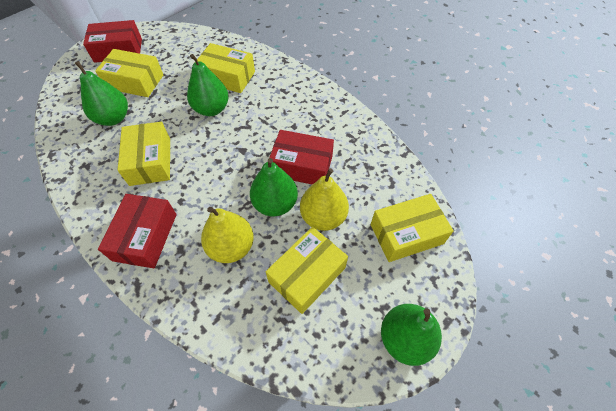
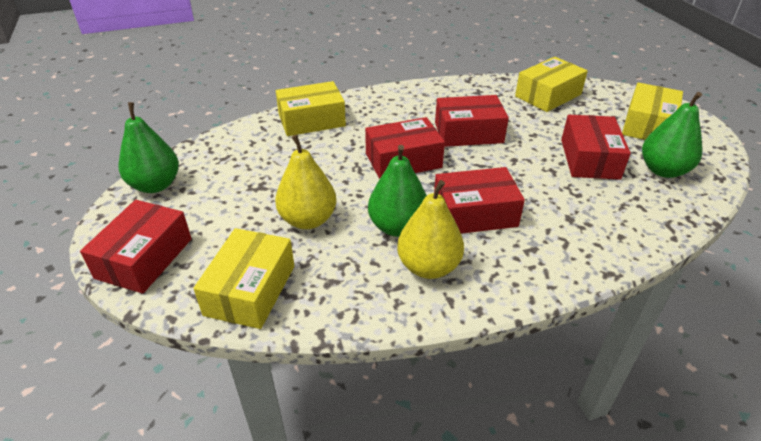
green pear: [75,61,128,126] [187,54,229,116] [250,158,298,216] [381,304,442,366] = 4 -> [119,102,179,193] [368,145,427,237] [642,92,703,178] = 3
red box: [83,20,142,63] [98,194,177,268] [269,130,334,185] = 3 -> [80,200,192,294] [365,117,445,179] [434,167,525,234] [435,95,509,147] [561,115,631,180] = 5
yellow box: [95,49,163,97] [118,122,170,186] [197,43,255,93] [266,227,348,314] [371,194,454,262] = 5 -> [193,228,294,329] [276,81,346,136] [515,57,588,112] [622,82,683,140] = 4

